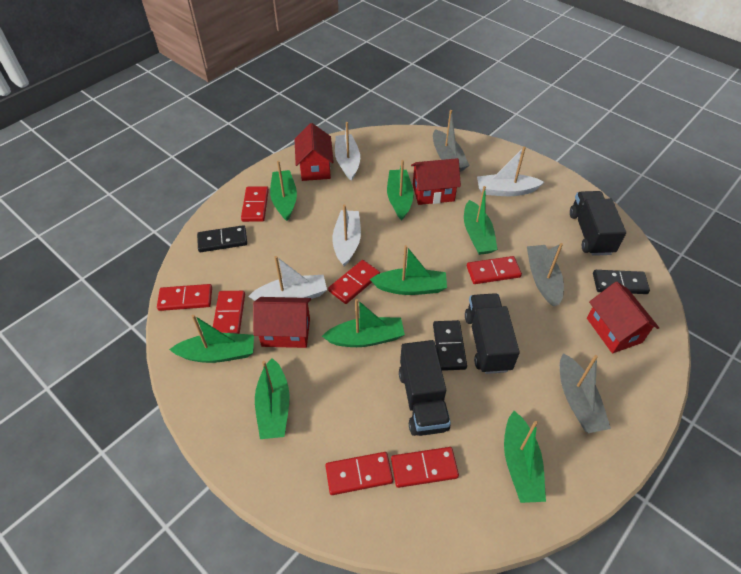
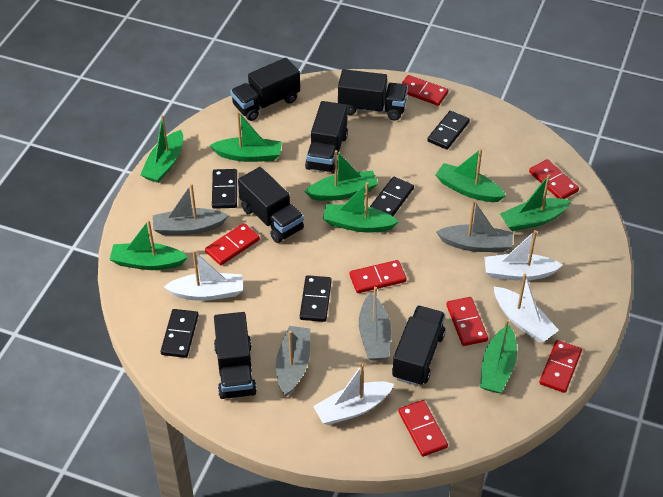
black domino: [197,225,247,252] [433,320,467,371] [593,270,650,294] = 3 -> [161,309,199,358] [212,169,237,209] [300,275,332,322] [370,177,414,216] [427,111,470,150] = 5
black truck: [399,340,451,436] [465,293,520,374] [570,191,626,256] = 3 -> [214,312,257,399] [230,58,300,121] [238,167,304,243] [305,101,348,174] [338,69,408,121] [392,306,445,386] = 6
grey boat: [433,110,470,172] [527,243,564,306] [560,353,611,433] = 3 -> [153,184,229,235] [276,326,310,396] [359,287,391,360] [436,200,513,252] = 4
red house: [253,297,311,348] [295,123,334,181] [411,158,461,205] [587,281,659,353] = 4 -> none = 0

